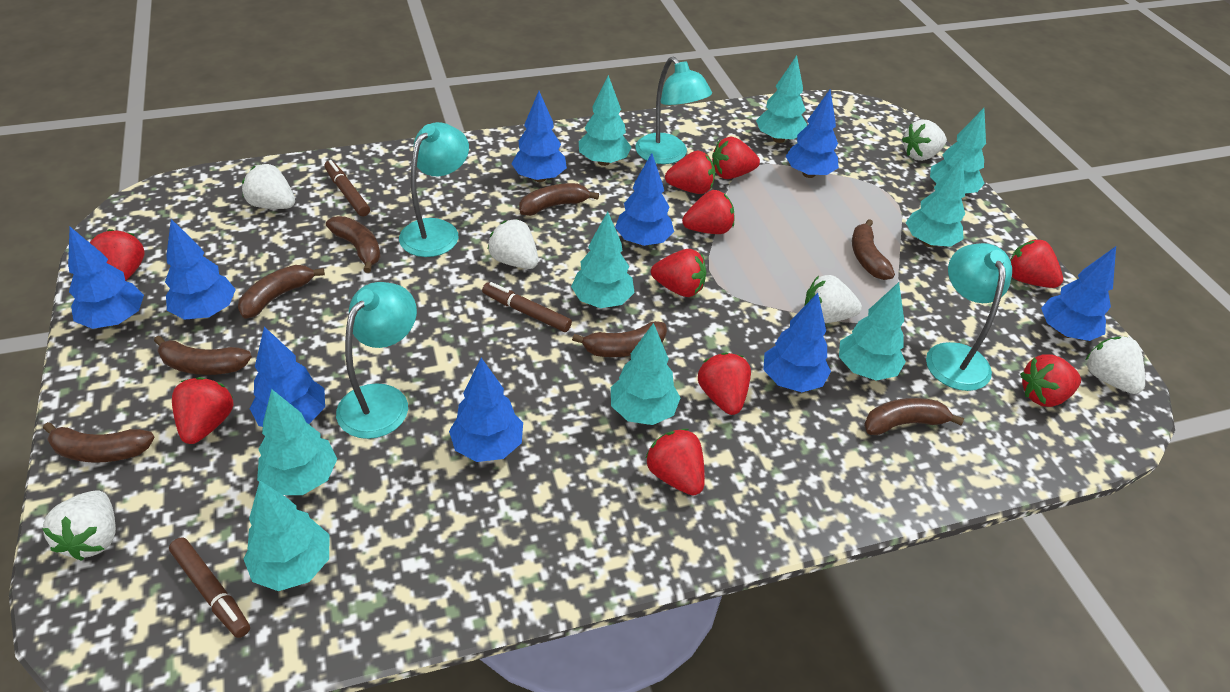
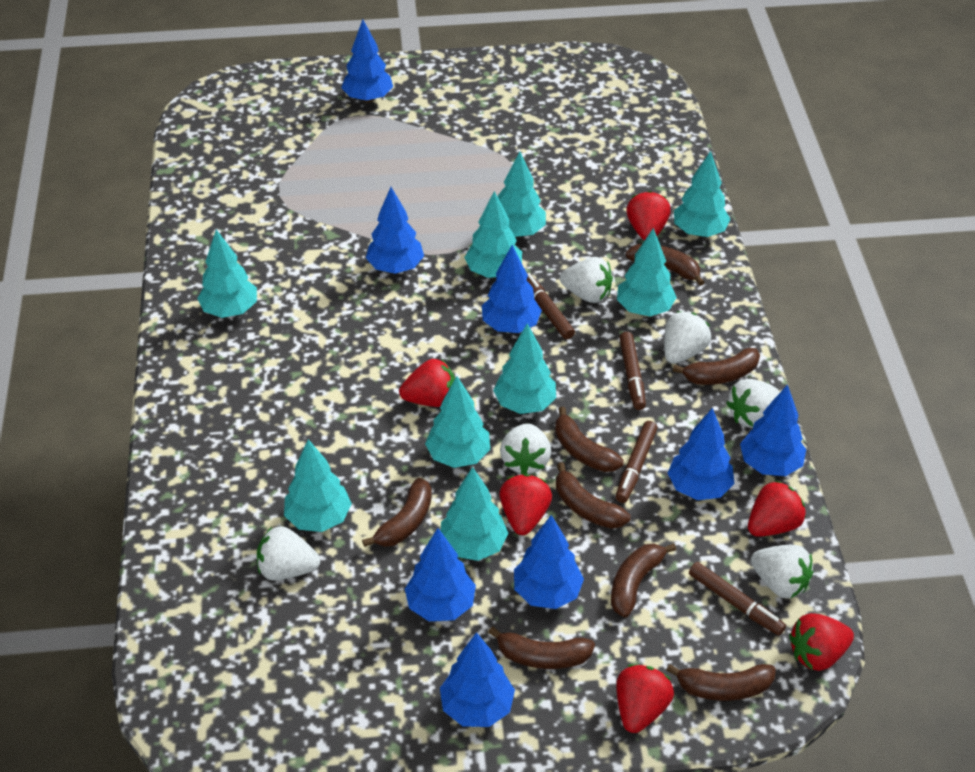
blue tree: [68,227,144,329] [165,219,236,320] [250,327,325,427] [449,358,523,462] [511,91,567,182] [615,153,674,246] [763,293,831,392] [785,90,839,178] [1041,246,1116,341] = 9 -> [341,19,393,102] [366,187,424,274] [405,528,476,621] [440,632,515,727] [482,245,542,333] [514,515,584,609] [667,408,734,500] [740,384,806,476] = 8
brown marker: [169,537,250,638] [324,160,370,216] [482,282,572,332] = 3 -> [527,272,575,339] [615,421,657,503] [619,332,646,410] [689,562,786,635] = 4
red strawberry: [90,229,145,281] [172,377,233,444] [646,429,705,495] [651,249,706,297] [665,151,715,194] [682,190,735,234] [698,352,751,415] [712,136,760,179] [1010,239,1063,288] [1020,354,1081,407] = 10 -> [399,359,455,407] [499,474,552,535] [616,664,674,733] [626,191,671,241] [748,480,806,537] [789,613,854,671] = 6
turquoise lamp: [336,282,417,439] [399,122,469,257] [635,57,712,164] [926,243,1012,391] = 4 -> none = 0

